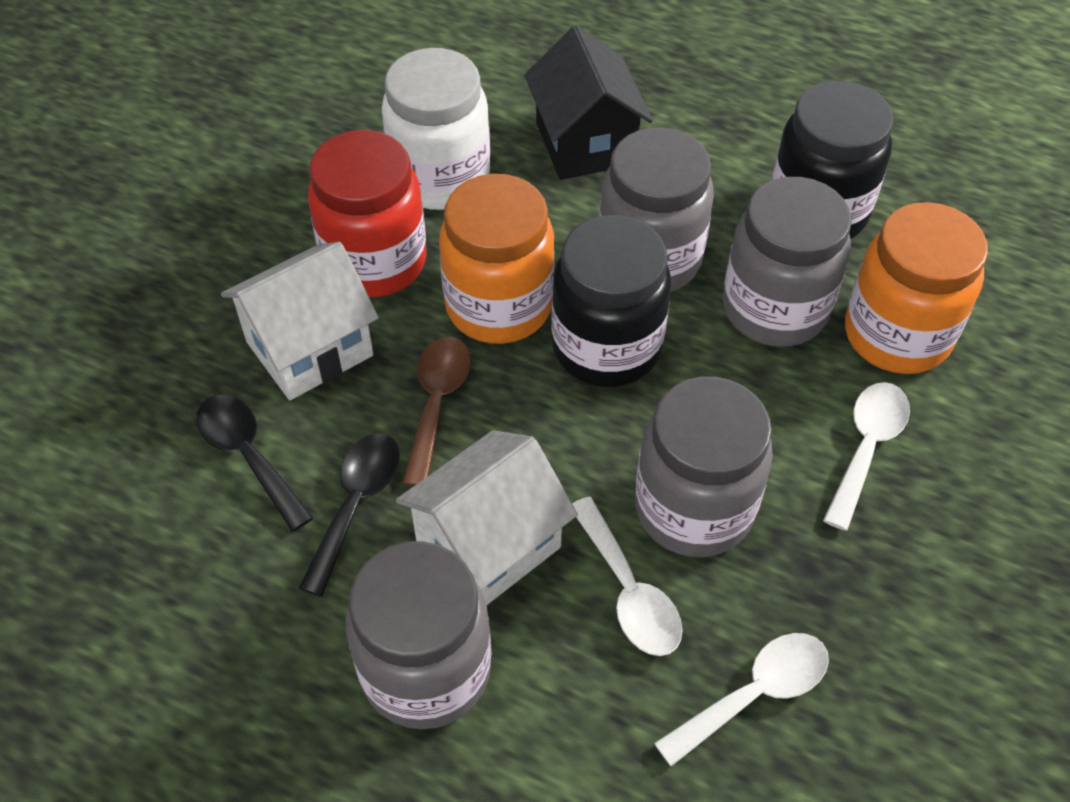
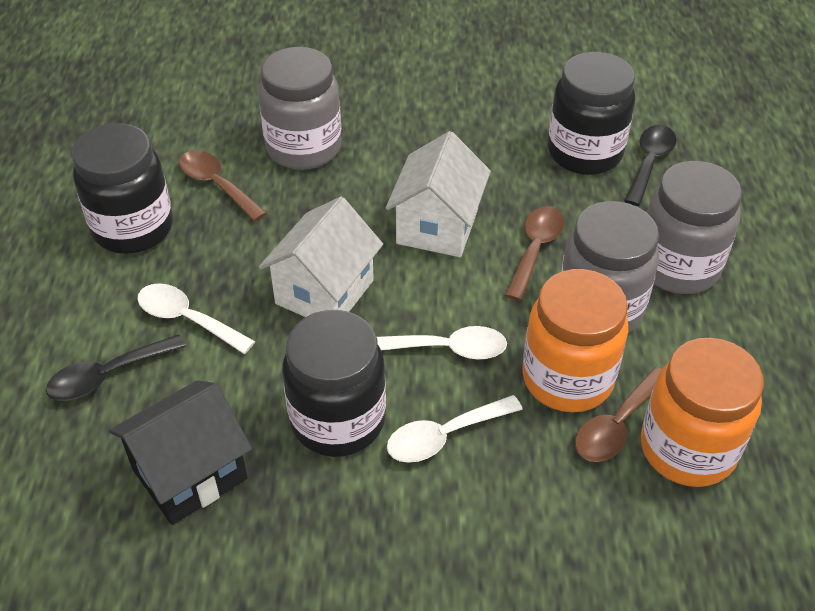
black jar: [551,215,671,387] [772,81,894,239] = 2 -> [72,123,173,254] [282,310,386,457] [548,52,636,175] = 3
brown spoon: [402,337,471,487] = 1 -> [179,150,267,221] [505,206,565,301] [575,367,662,462] = 3
grey jar: [346,541,491,729] [599,128,714,292] [635,377,773,557] [723,177,852,347] = 4 -> [258,47,342,170] [561,201,659,333] [647,161,742,294] = 3
red jar: [308,130,426,297] = 1 -> none = 0
white jar: [382,48,490,210] = 1 -> none = 0

